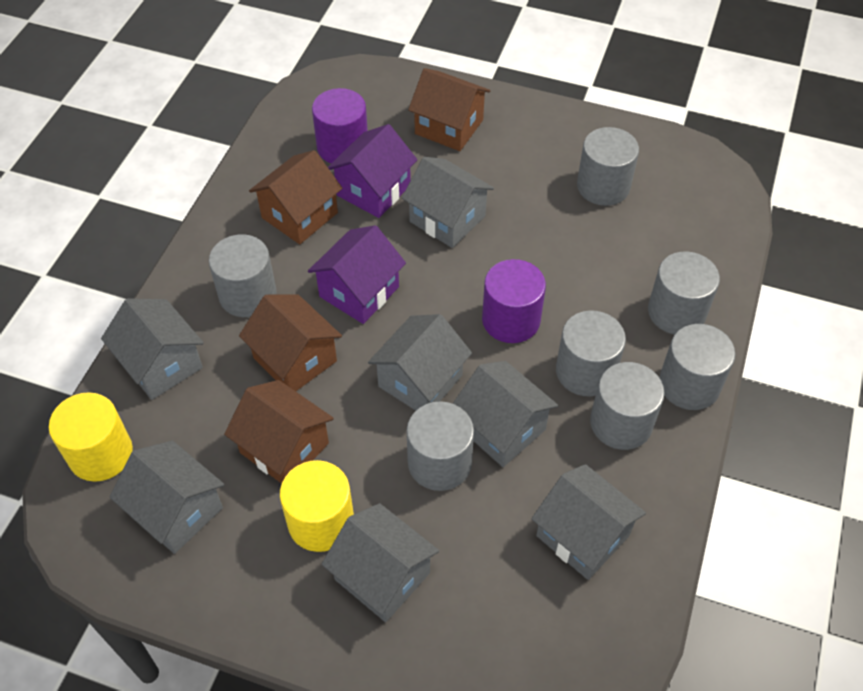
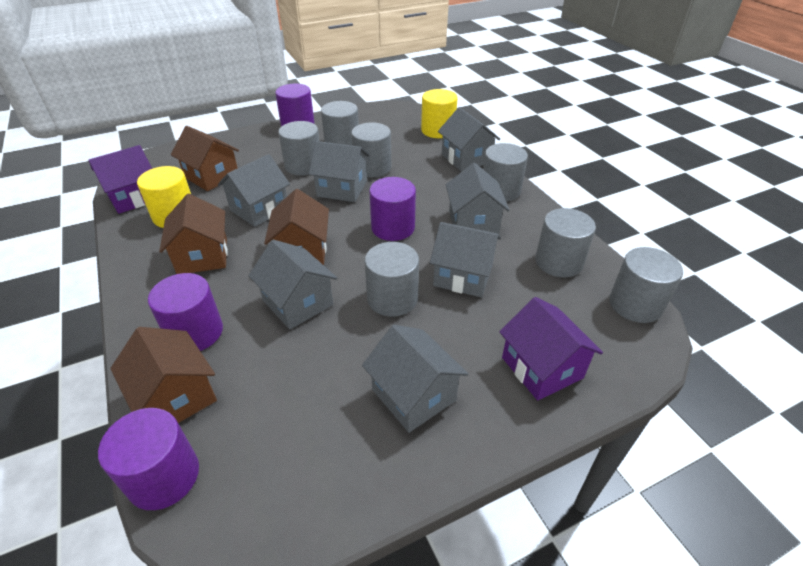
purple cylinder: [312,88,368,163] [482,259,546,343] = 2 -> [98,408,199,510] [148,273,223,351] [275,84,314,126] [369,177,416,241] = 4

